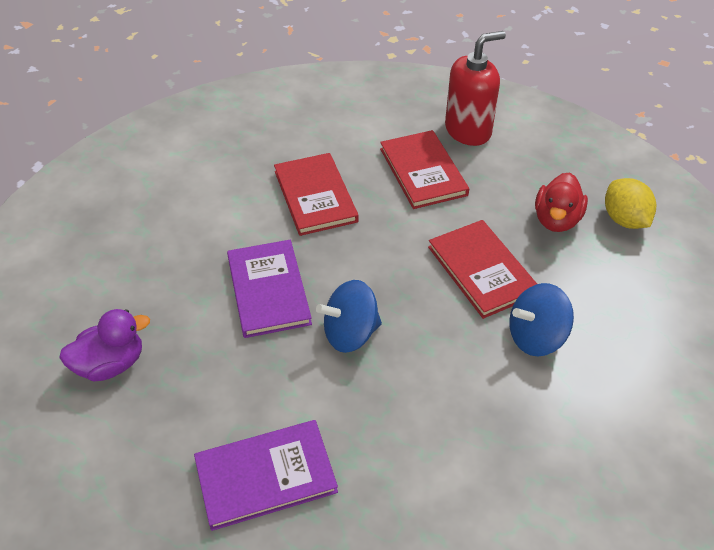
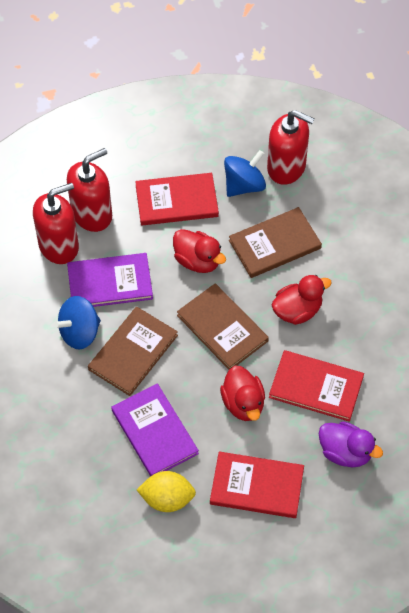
brown book: none = 0 -> [88,306,178,396] [177,284,269,370] [229,207,322,278] = 3
red duck: [535,172,588,232] = 1 -> [173,229,226,273] [220,365,265,421] [272,275,332,325] = 3
red soap dispenser: [445,31,506,146] = 1 -> [33,183,79,264] [67,148,112,232] [267,110,314,185] = 3

